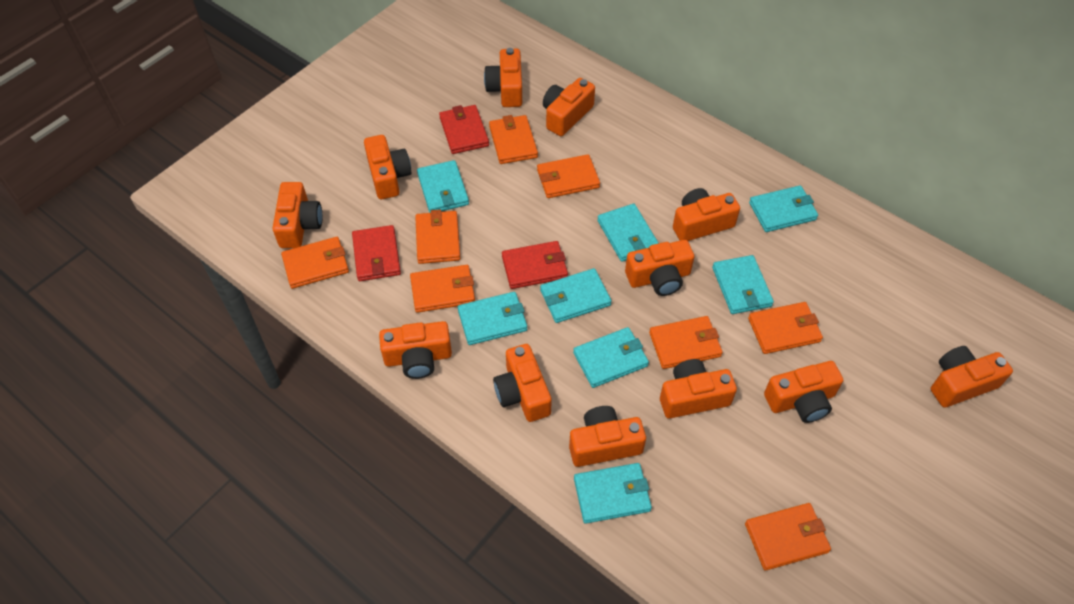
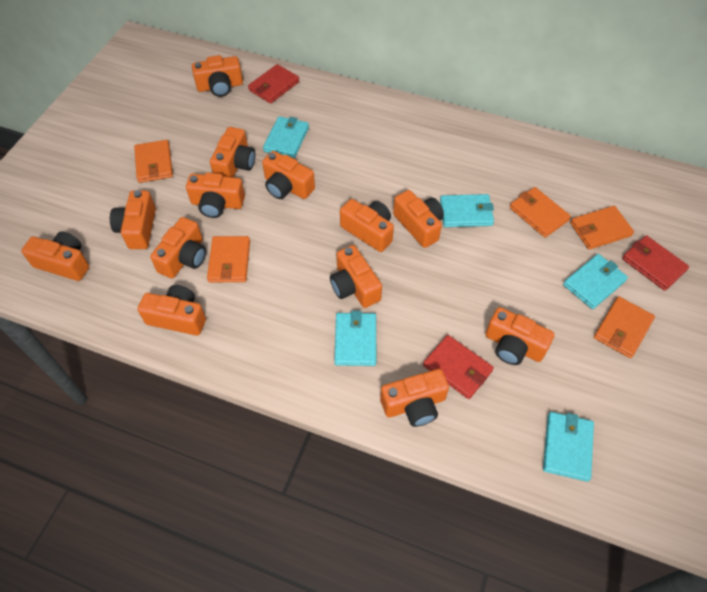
orange camera: [273,182,322,248] [364,135,412,200] [379,321,452,379] [484,48,522,107] [493,344,552,422] [543,78,595,136] [569,406,646,467] [625,240,694,296] [660,359,737,419] [673,188,740,241] [764,361,843,423] [931,346,1013,408] = 12 -> [21,231,89,281] [110,190,156,249] [138,285,206,336] [150,217,206,278] [186,173,245,218] [192,55,243,97] [210,127,255,177] [262,151,315,199] [330,245,382,308] [340,199,394,252] [380,369,449,427] [393,190,444,248] [485,307,555,365] = 13
orange wallet: [281,237,349,289] [410,265,475,313] [415,209,461,264] [489,115,538,164] [537,154,600,198] [649,316,723,369] [745,503,831,571] [748,302,823,354] = 8 -> [134,140,173,183] [207,236,250,282] [510,187,571,238] [570,206,634,250] [594,297,655,358] = 5
turquoise wallet: [417,160,469,213] [458,292,527,345] [540,268,612,323] [573,327,649,388] [574,463,652,523] [597,204,658,262] [712,255,774,314] [749,185,818,232] = 8 -> [263,116,309,158] [334,311,376,366] [440,194,494,227] [543,412,594,482] [563,254,628,309] = 5

